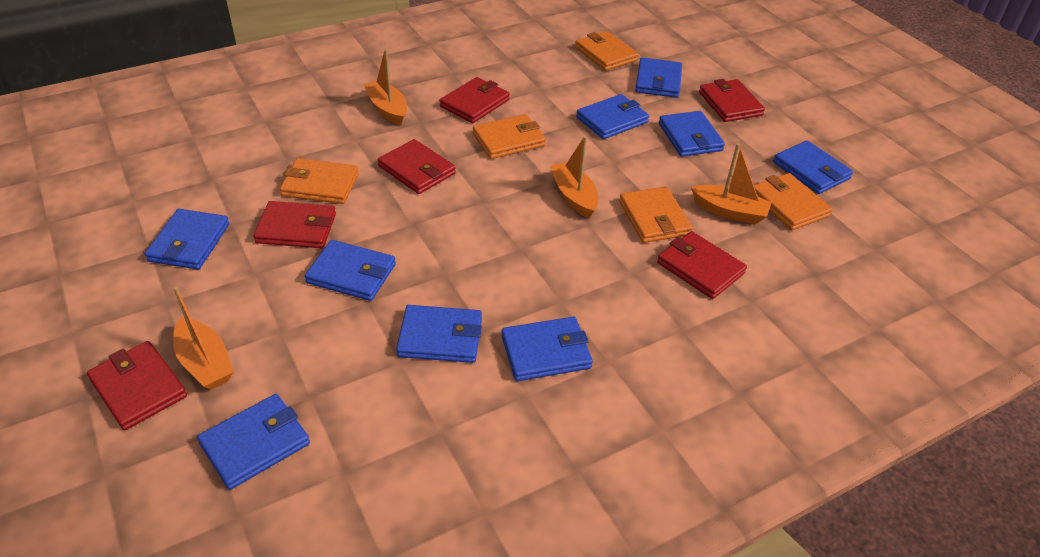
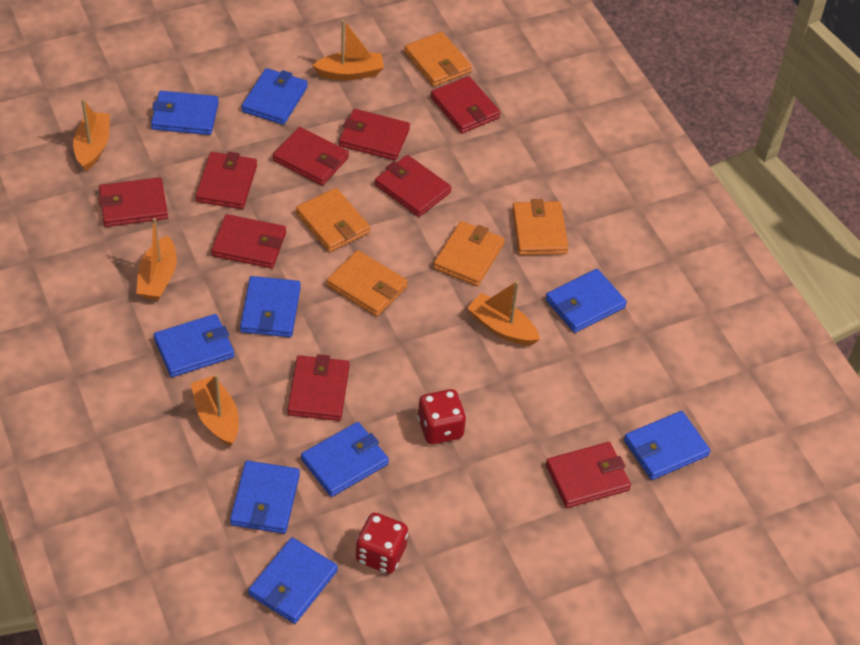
orange boat: [173,287,233,390] [364,49,407,125] [550,136,598,218] [691,143,772,224] = 4 -> [73,99,110,171] [136,218,177,300] [191,374,239,447] [312,19,384,80] [467,281,540,346] = 5
red dice: none = 0 -> [356,513,408,574] [417,389,466,444] = 2
red wallet: [87,341,187,430] [253,201,336,248] [378,139,456,194] [439,77,510,123] [657,231,747,299] [699,79,765,122] = 6 -> [98,177,168,227] [195,152,257,209] [211,214,286,268] [273,127,349,185] [287,354,350,421] [339,109,410,160] [375,155,452,217] [431,76,500,133] [546,442,631,508] = 9

